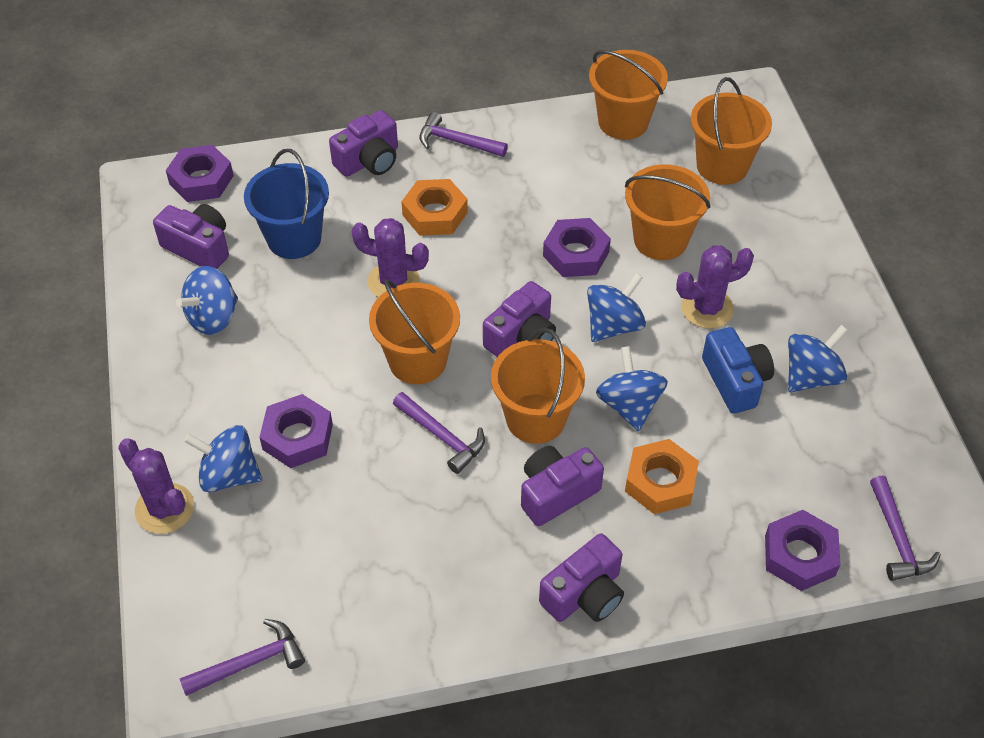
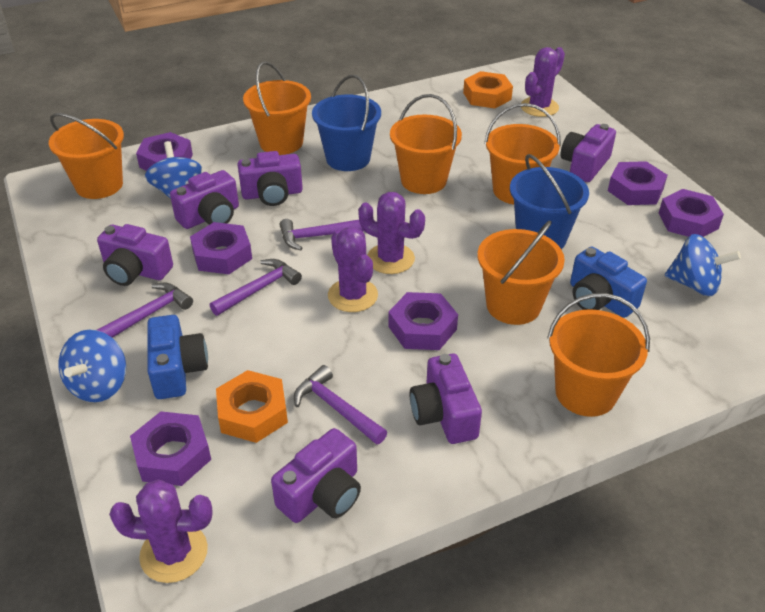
blue bucket: [244,149,329,259] = 1 -> [312,75,381,171] [510,154,589,249] = 2
blue camera: [702,327,774,413] = 1 -> [147,315,208,399] [570,246,647,318] = 2
blue spinning top: [176,266,238,335] [184,425,262,492] [587,273,646,342] [596,346,668,431] [788,325,848,392] = 5 -> [58,330,126,402] [145,141,202,199] [665,234,741,296] = 3
orange bucket: [369,279,460,384] [491,328,585,444] [589,50,668,140] [625,164,711,260] [691,77,772,185] = 5 -> [49,113,124,199] [243,61,311,155] [390,94,462,194] [477,220,565,325] [484,103,561,205] [547,293,650,417] = 6
purple cactus: [118,439,194,534] [351,218,429,298] [676,245,754,329] = 3 -> [109,480,213,583] [328,227,378,312] [358,192,425,274] [521,47,565,117] = 4
purple camera: [153,204,229,269] [329,110,398,177] [483,281,556,357] [521,446,604,526] [539,533,624,622] = 5 -> [97,224,173,286] [170,170,239,229] [237,151,303,206] [271,428,361,523] [410,353,482,444] [560,124,616,182] = 6
purple nut: [166,145,234,202] [259,394,333,468] [543,218,611,277] [765,510,841,591] = 4 -> [130,411,211,486] [136,132,193,171] [190,222,252,274] [389,292,458,350] [608,161,667,205] [659,189,724,237] = 6

